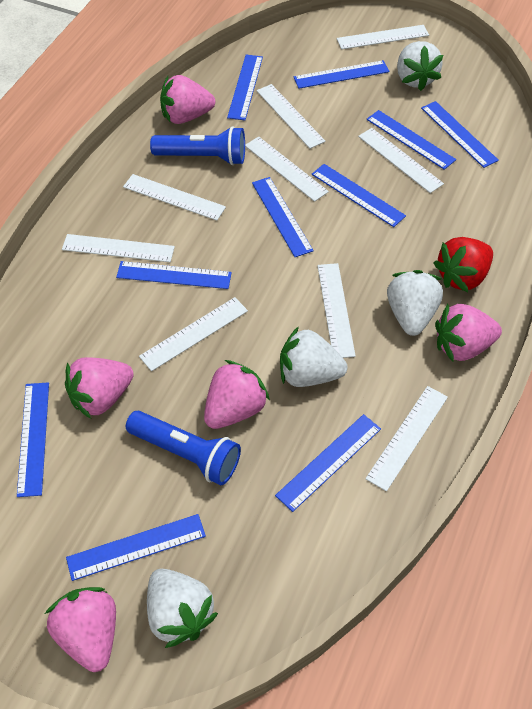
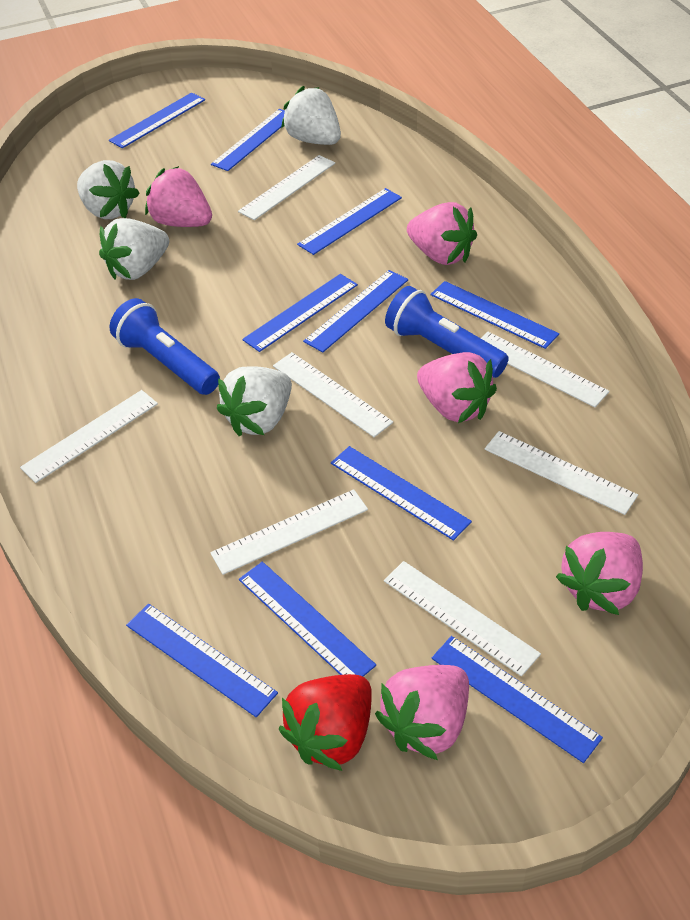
white ruler: [62,234,175,262] [123,174,226,221] [139,297,248,371] [245,136,329,202] [256,84,325,149] [317,263,356,358] [337,25,429,49] [358,128,444,193] [365,386,448,491] = 9 -> [20,390,158,483] [210,489,368,575] [238,155,335,220] [273,352,393,437] [384,561,541,677] [481,332,610,408] [485,431,638,515] = 7

